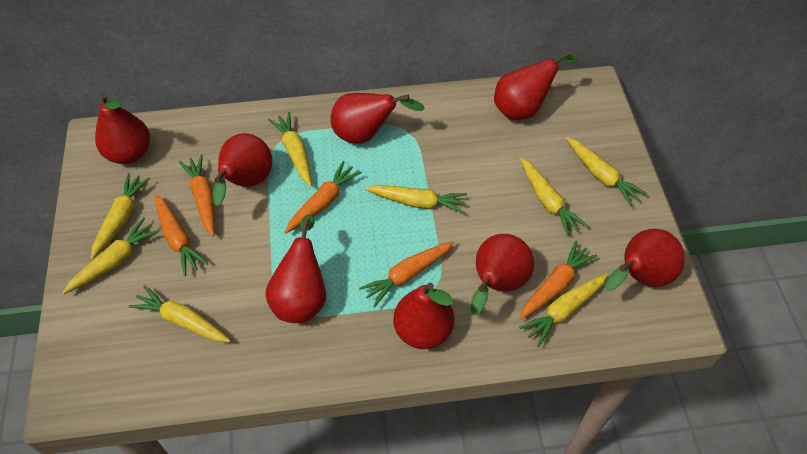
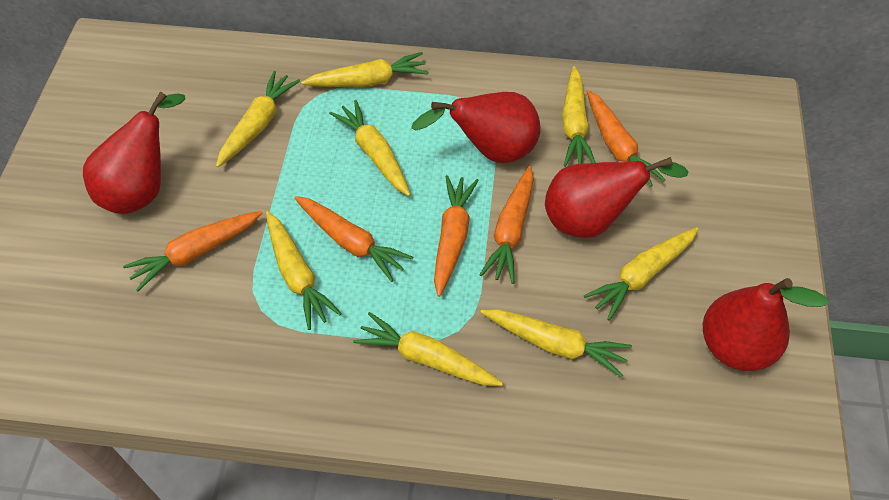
red pear: [95,93,150,164] [212,133,272,206] [265,214,326,323] [330,93,425,144] [393,283,454,349] [471,234,534,315] [494,50,579,120] [605,229,685,291] = 8 -> [83,91,186,214] [411,92,540,163] [545,157,689,238] [703,278,829,371] = 4

